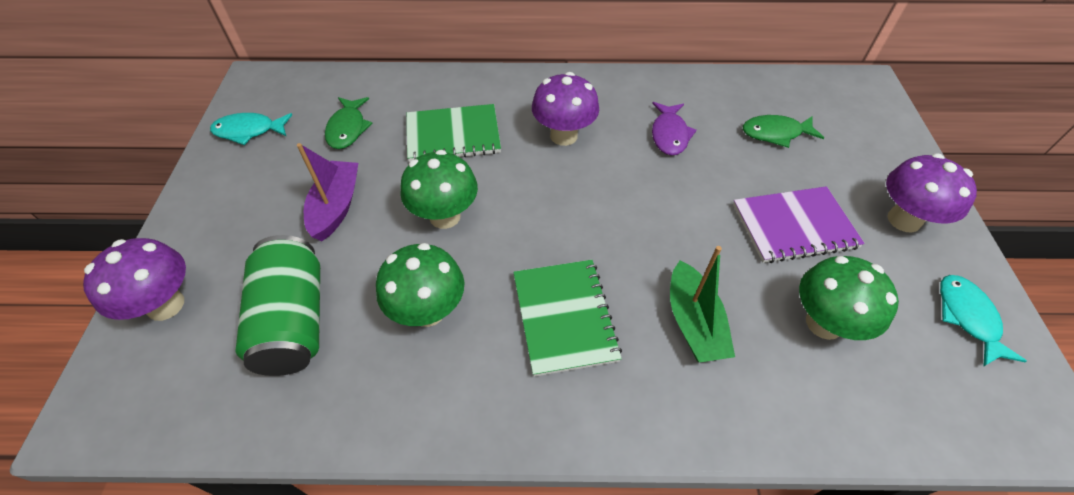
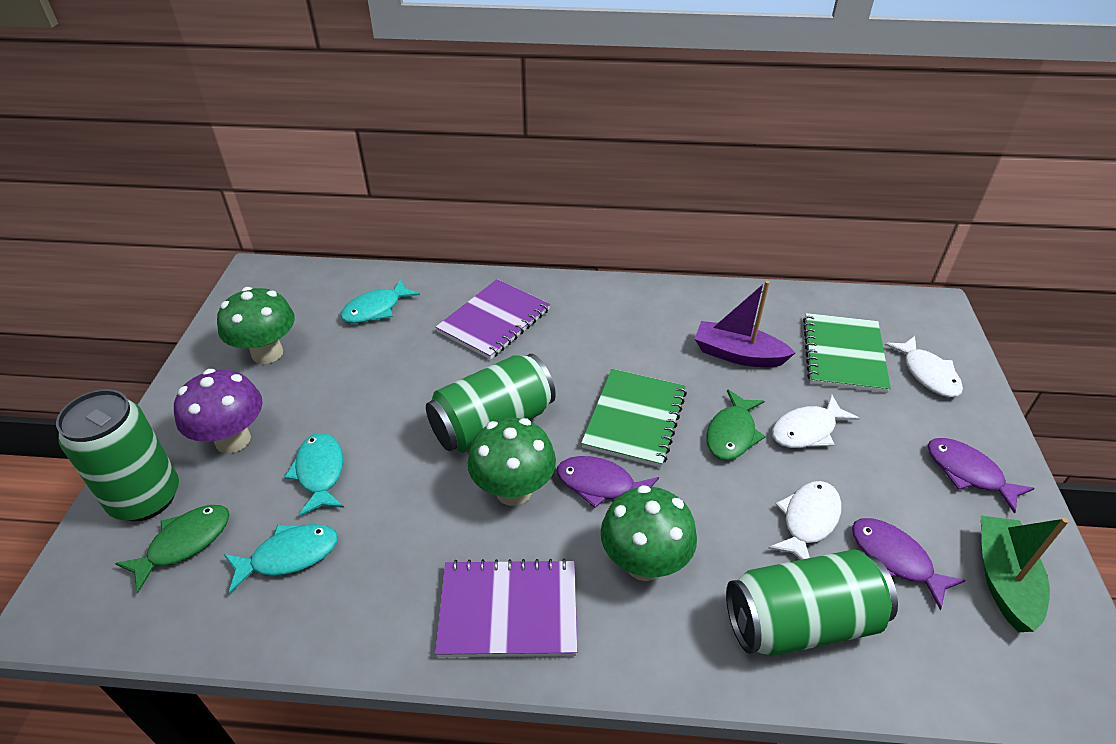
green can: [235,235,320,376] = 1 -> [56,389,179,521] [426,354,556,453] [726,549,898,656] = 3
purple fish: [652,102,697,156] = 1 -> [557,456,659,508] [852,518,966,610] [928,438,1035,514] = 3
purple mushroom: [83,238,186,321] [532,72,599,146] [886,153,977,233] = 3 -> [174,369,262,453] = 1
purple notebook: [733,186,865,263] = 1 -> [435,559,577,657] [436,279,550,360] = 2
turquoise fish: [210,113,292,145] [940,275,1027,367] = 2 -> [224,524,338,594] [285,433,344,517] [341,279,420,323] = 3
white fish: none = 0 -> [768,481,842,560] [772,394,860,448] [885,336,963,397] = 3

